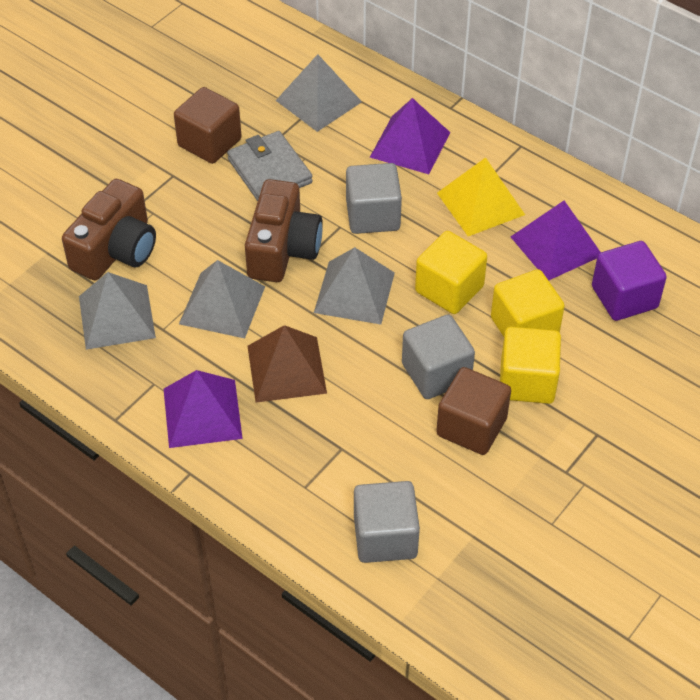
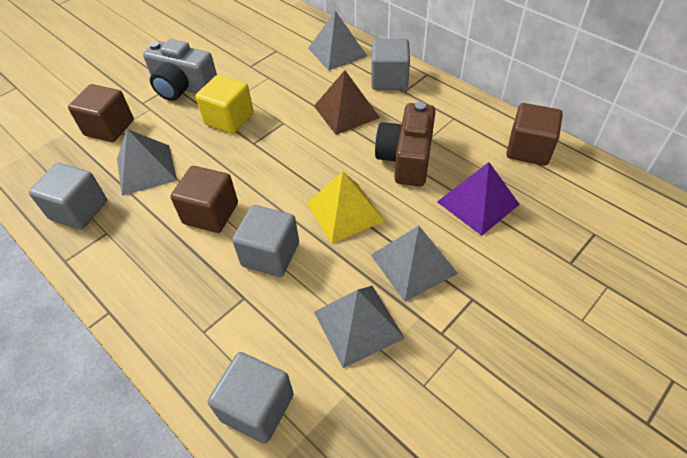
brown camera: [62,179,156,280] [245,179,323,282] = 2 -> [375,102,436,186] = 1
brown cube: [174,87,242,164] [436,367,511,455] = 2 -> [68,84,134,142] [170,166,238,233] [506,103,563,166] = 3
grey camera: none = 0 -> [143,39,217,101] = 1
grey cube: [346,163,402,234] [354,481,420,563] [402,314,475,399] = 3 -> [29,163,107,230] [208,352,294,444] [232,205,299,277] [371,39,410,90] = 4
grey wallet: [227,131,313,201] = 1 -> none = 0
purple cube: [592,241,667,321] = 1 -> none = 0
purple pyramid: [164,370,243,448] [370,98,450,174] [511,200,601,281] = 3 -> [437,162,520,236] = 1
yellow cube: [415,231,487,314] [491,269,565,337] [500,327,561,404] = 3 -> [196,75,254,134] = 1

